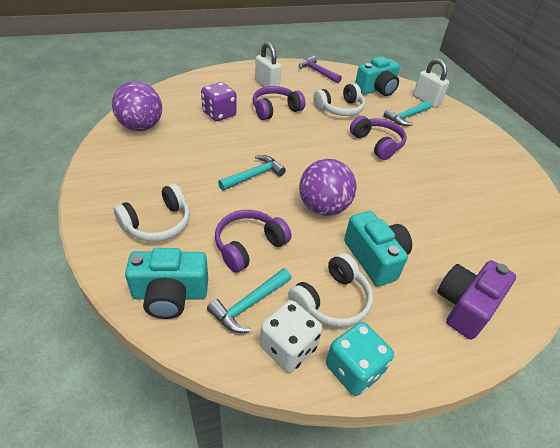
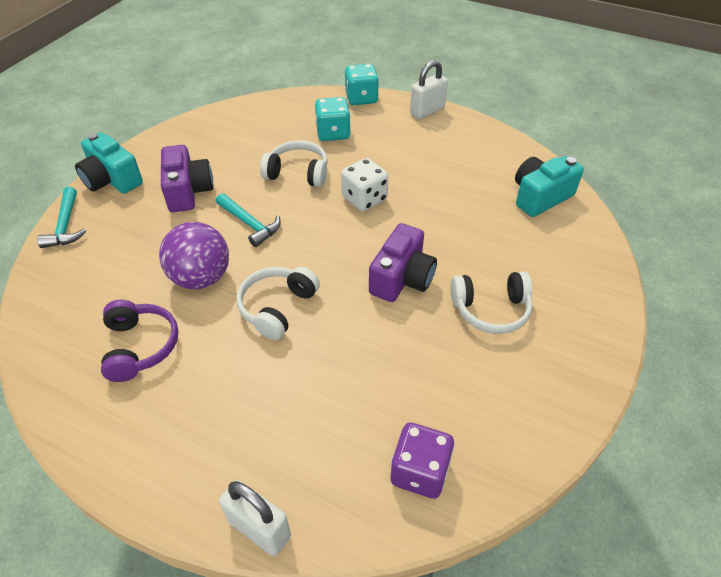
purple ball: [112,81,162,131] [299,159,357,216] = 2 -> [159,222,229,290] = 1
purple camera: [437,260,516,340] = 1 -> [161,145,213,212] [369,223,437,302] = 2
purple hammer: [299,56,342,84] = 1 -> none = 0
purple headphones: [215,210,291,273] [253,86,305,120] [350,116,407,160] = 3 -> [101,300,179,382] = 1
turquoise camera: [125,248,208,319] [344,211,412,286] [355,56,400,96] = 3 -> [75,132,143,194] [515,156,584,217] = 2
turquoise dice: [326,322,394,396] = 1 -> [315,97,351,141] [345,64,379,105] = 2
turquoise hammer: [207,268,292,333] [218,155,286,191] [383,101,432,126] = 3 -> [37,187,86,248] [216,193,281,247] = 2

